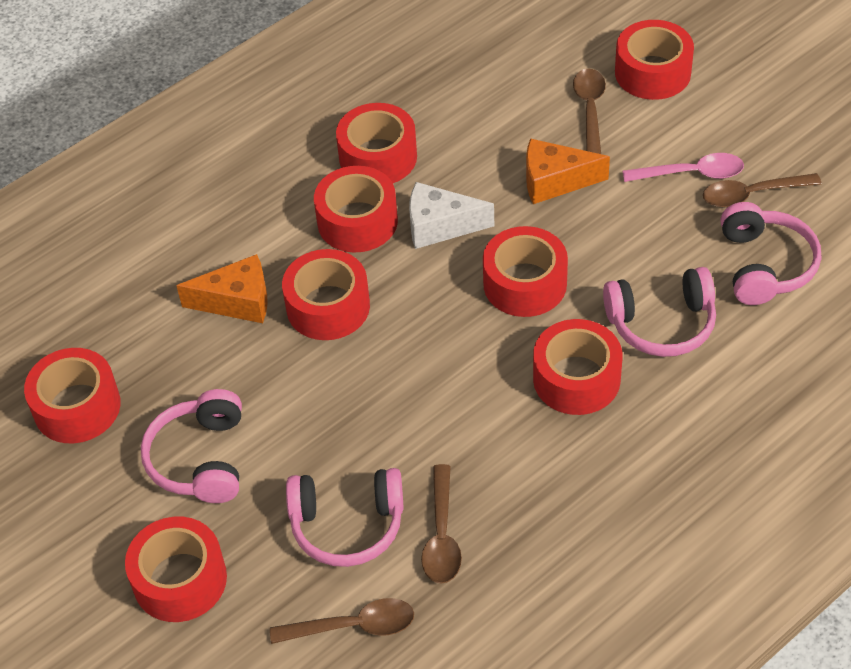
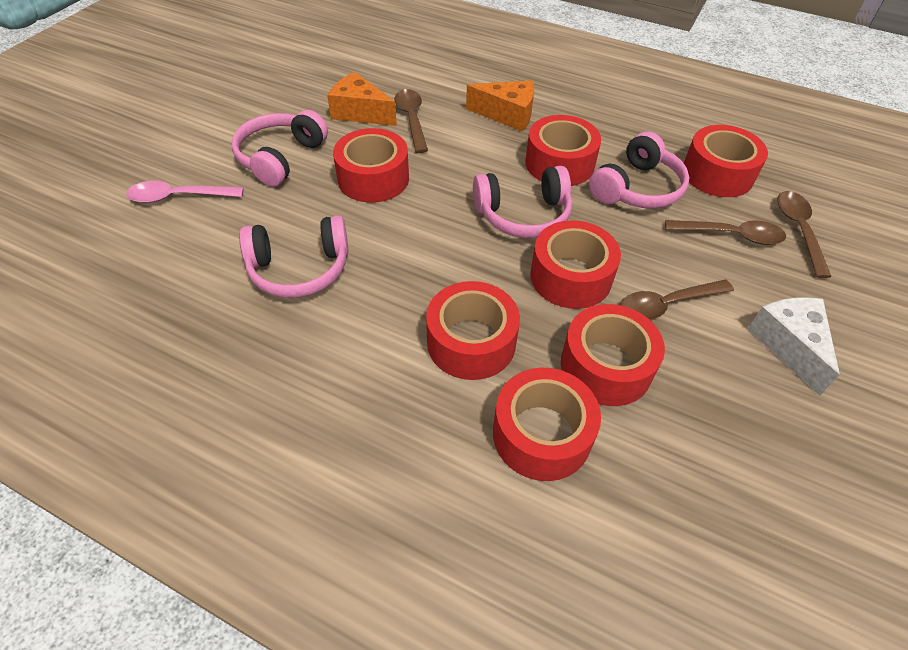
red tape: [24,348,121,443] [125,517,227,622] [282,249,370,340] [314,166,398,252] [336,103,417,183] [483,226,568,317] [533,319,623,415] [615,20,694,100] = 8 -> [333,128,409,203] [426,281,520,380] [493,368,601,481] [525,115,601,186] [530,220,621,309] [561,304,665,406] [684,125,768,197] = 7

